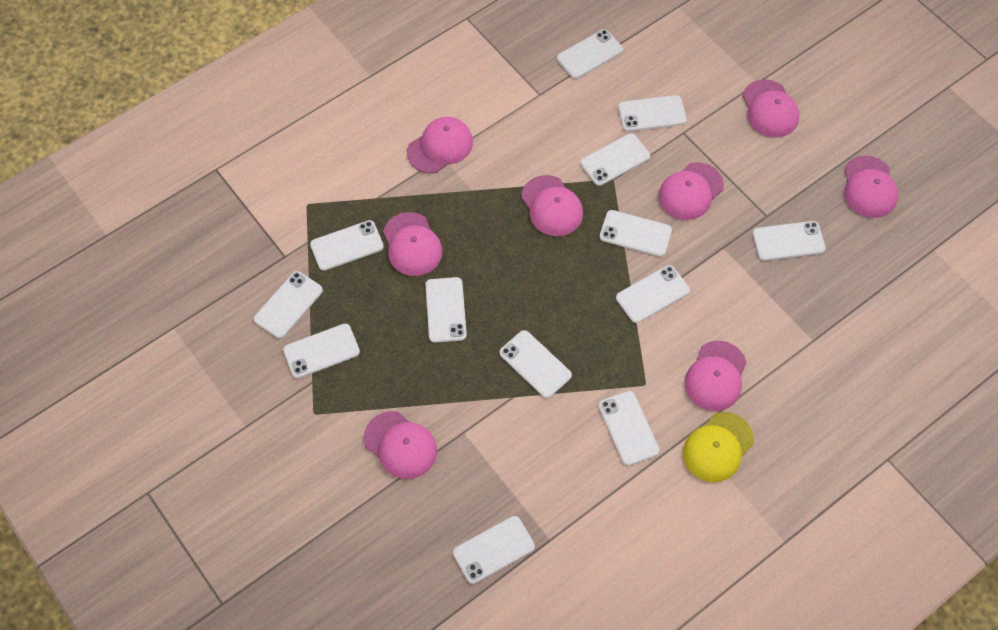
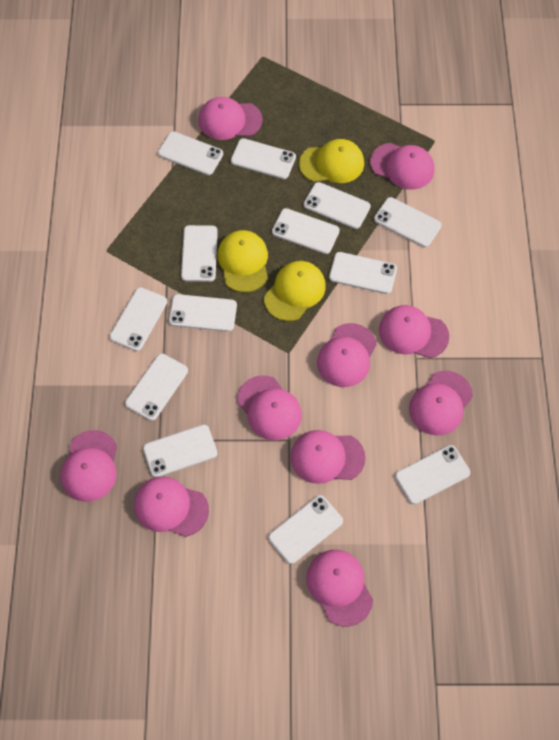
pink cap: [364,411,437,479] [383,212,442,276] [407,117,473,174] [521,175,583,236] [659,162,724,220] [684,341,747,411] [742,79,799,138] [844,156,898,218] = 8 -> [61,430,117,502] [134,477,209,537] [198,97,263,140] [237,375,302,440] [290,430,366,484] [307,550,373,627] [317,323,377,387] [370,143,434,190] [379,305,449,358] [409,371,473,435] = 10
yellow cap: [683,412,754,482] = 1 -> [218,230,268,292] [264,261,326,321] [299,139,364,183] = 3

